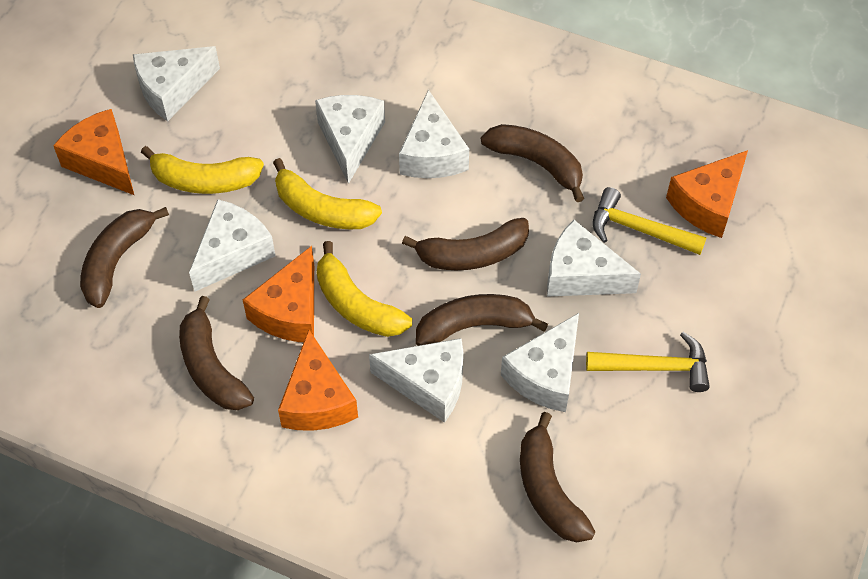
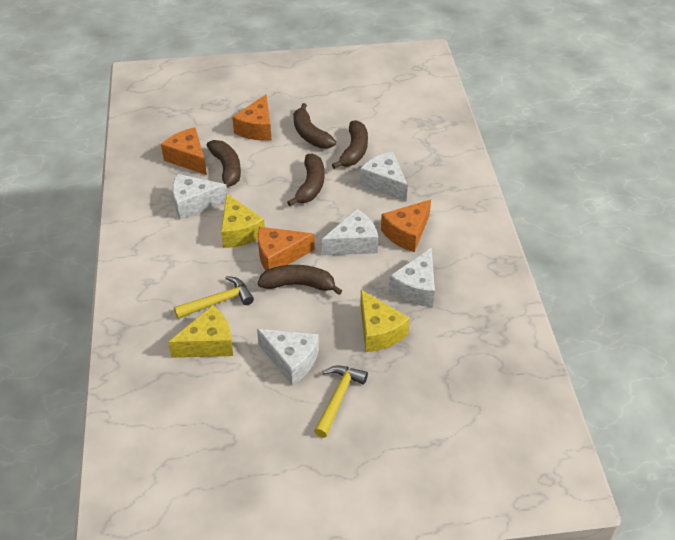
brown banana: [80,207,169,308] [179,296,254,410] [402,218,529,270] [416,294,548,346] [481,124,584,202] [520,412,595,543] = 6 -> [207,140,241,187] [258,265,342,295] [287,153,324,206] [293,103,336,149] [332,120,368,169] = 5
white cheese: [133,46,220,121] [189,199,275,292] [315,95,385,184] [369,338,463,423] [399,89,469,178] [501,313,579,412] [547,220,641,297] = 7 -> [173,174,227,219] [257,329,319,385] [322,209,378,255] [360,151,408,201] [389,248,435,307] = 5
yellow banana: [141,146,264,194] [273,158,382,229] [317,241,412,337] = 3 -> none = 0
yellow cheese: none = 0 -> [168,305,233,358] [221,194,265,248] [360,290,410,352] = 3

